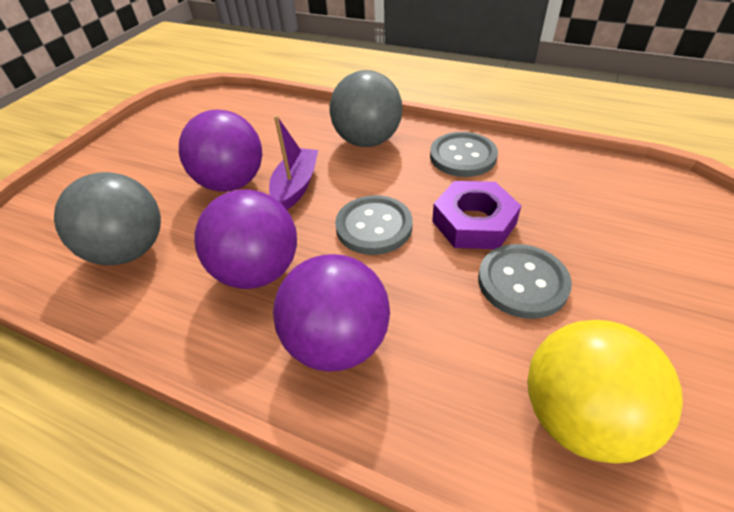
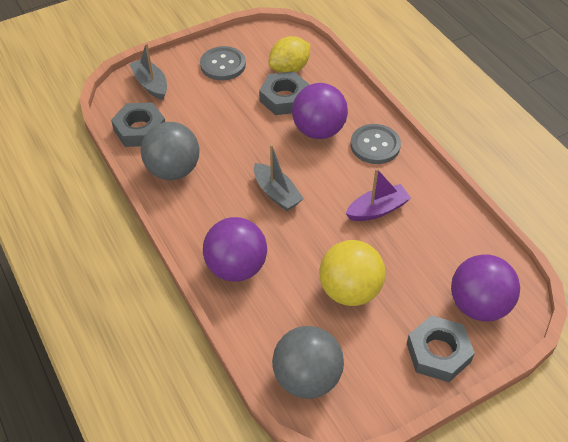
grey boat: none = 0 -> [130,43,167,100] [254,144,304,211] = 2
grey button: [335,195,413,255] [430,132,498,177] [478,244,572,319] = 3 -> [200,46,246,80] [351,124,401,164] = 2
grey nut: none = 0 -> [111,102,165,147] [259,71,310,115] [407,315,475,382] = 3
purple nut: [432,181,521,249] = 1 -> none = 0
yellow lemon: none = 0 -> [269,36,311,73] = 1

